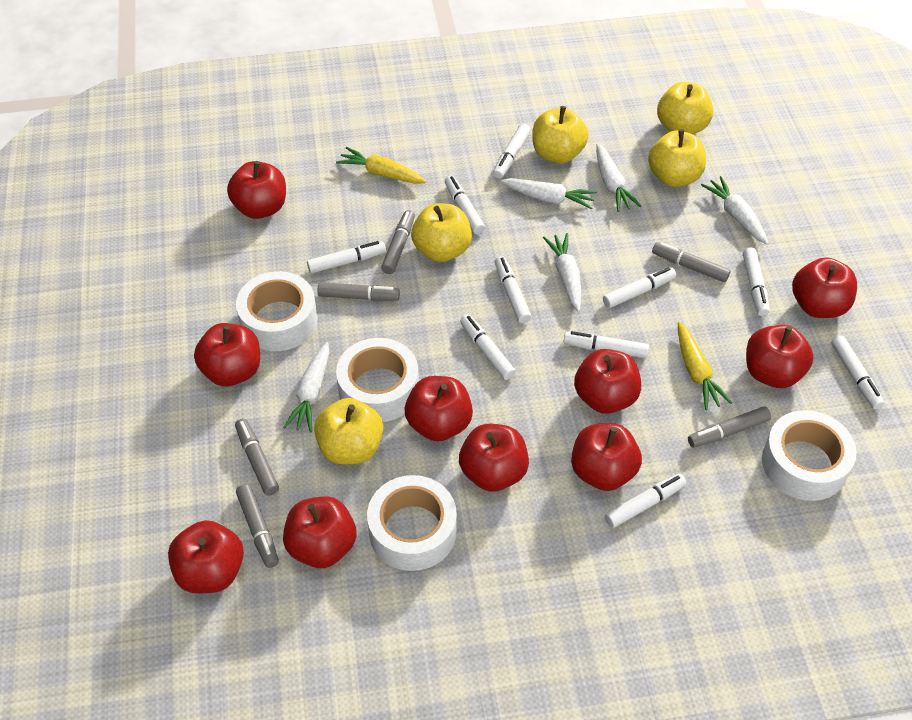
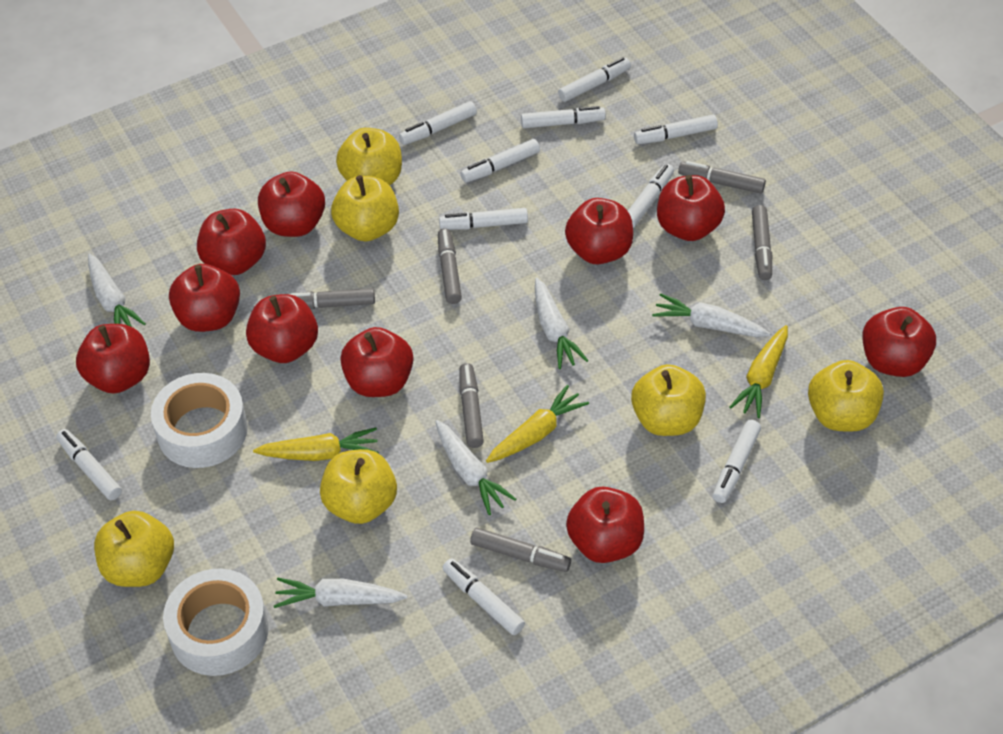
white tape: [236,271,318,351] [336,338,419,422] [367,475,457,571] [762,410,857,501] = 4 -> [151,373,248,468] [163,568,269,676] = 2
yellow apple: [314,398,383,464] [411,203,472,262] [532,106,589,163] [648,129,706,187] [657,82,713,134] = 5 -> [94,511,174,587] [320,449,397,524] [331,175,399,242] [336,128,402,185] [631,364,706,436] [808,360,884,432] = 6
yellow carrot: [336,147,427,184] [678,322,732,410] = 2 -> [253,428,379,461] [486,385,589,463] [730,325,788,418] = 3

